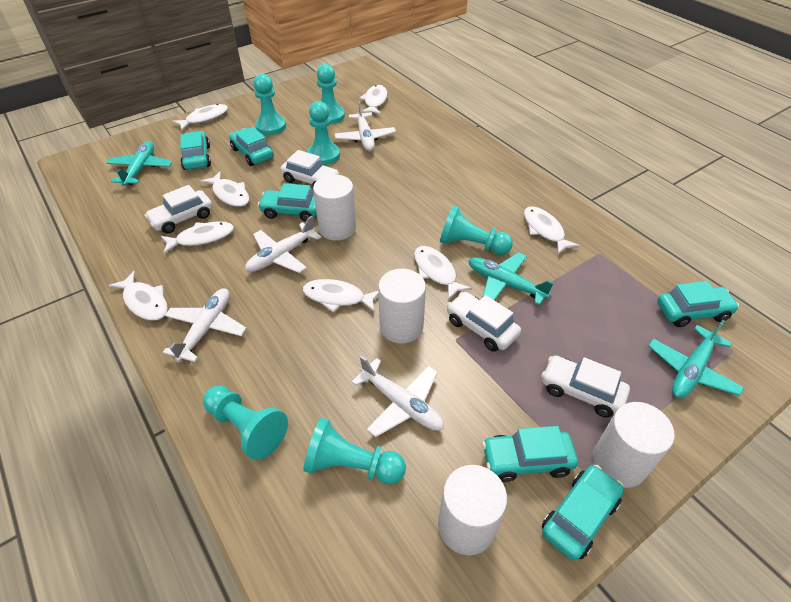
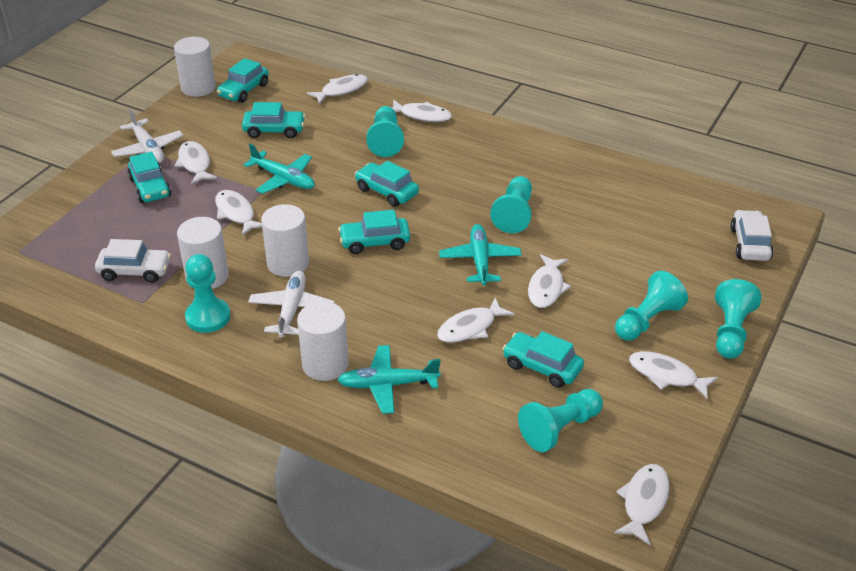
white car: [144,185,213,234] [280,150,339,186] [447,292,521,352] [541,355,630,418] = 4 -> [95,239,171,283] [730,210,773,261] = 2
white plane: [163,288,246,362] [245,216,321,273] [335,101,396,151] [352,356,444,437] = 4 -> [111,108,183,163] [248,270,335,337] = 2

